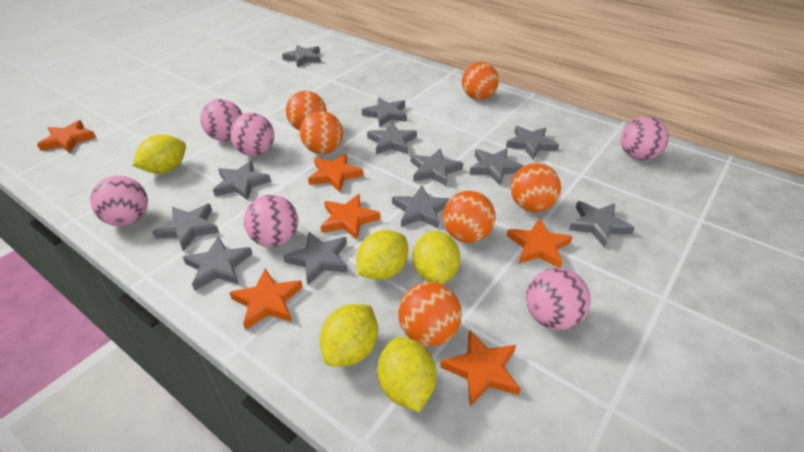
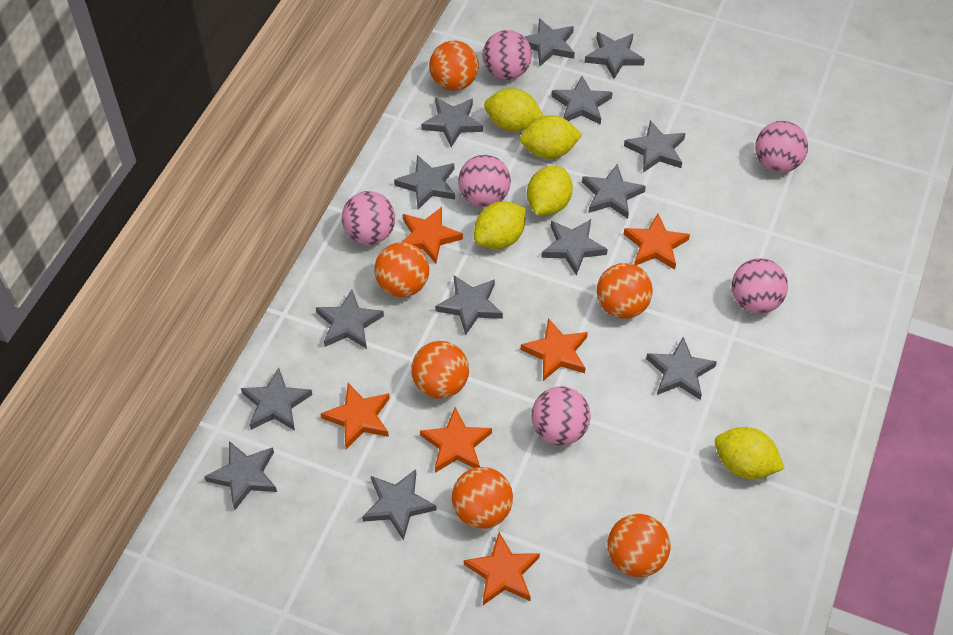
grey star: [152,204,219,251] [183,236,253,291] [213,161,271,201] [282,45,321,68] [283,232,348,285] [362,97,407,127] [367,122,417,154] [392,186,449,228] [411,149,463,186] [469,148,523,185] [506,126,559,159] [569,201,635,248] = 12 -> [204,441,277,510] [241,368,312,431] [316,290,384,349] [362,469,437,541] [394,155,455,209] [421,97,483,147] [435,275,503,335] [525,18,575,66] [541,219,608,276] [551,76,613,125] [582,164,646,219] [585,32,645,79] [624,120,686,173] [646,337,717,400] = 14

